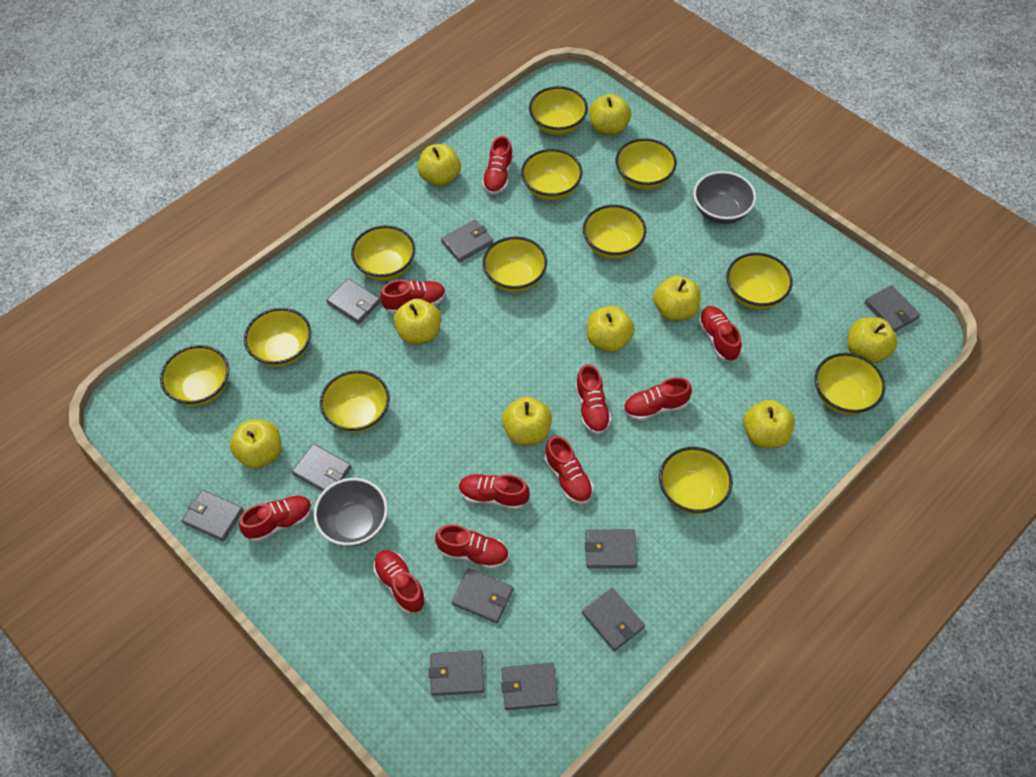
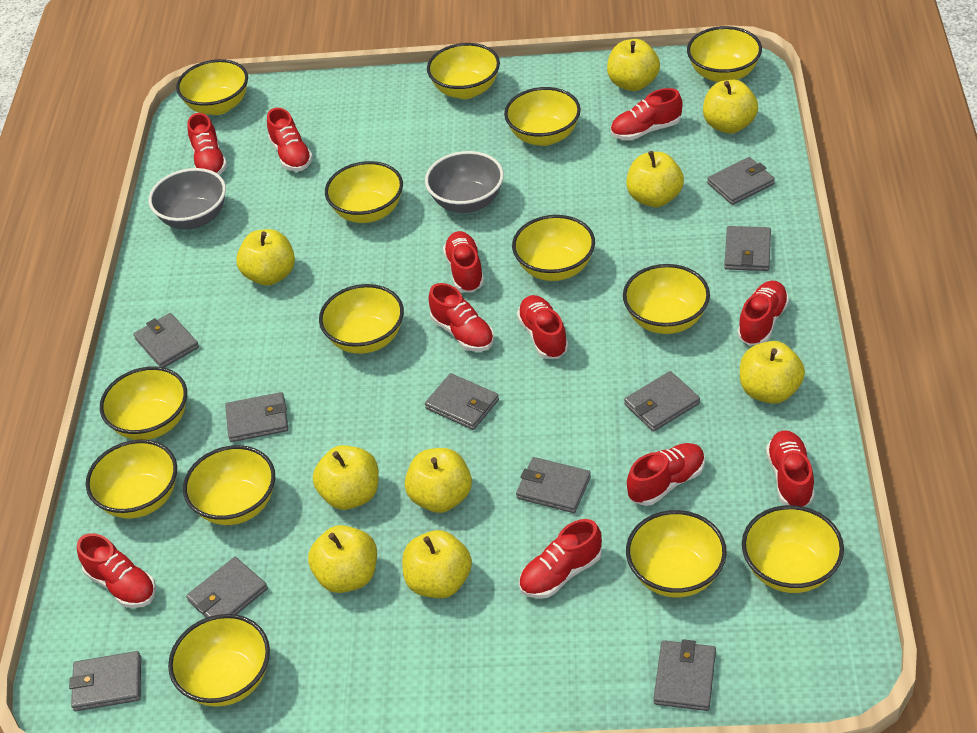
red shoe: [239,495,312,542] [373,550,426,614] [380,280,446,314] [435,524,509,569] [459,474,530,510] [482,136,513,195] [545,436,593,504] [575,364,612,434] [623,377,692,421] [698,306,742,361] = 10 -> [77,533,156,608] [187,113,227,175] [267,108,313,171] [428,283,494,352] [443,231,484,293] [517,295,569,359] [519,519,602,599] [611,88,683,140] [627,443,705,506] [737,281,789,346] [766,430,815,507] = 11
yellow bowl: [160,345,229,406] [244,308,311,367] [320,370,390,433] [351,226,415,281] [483,237,547,292] [521,149,582,201] [529,86,588,135] [583,205,646,259] [616,138,677,190] [659,447,733,514] [726,253,793,310] [815,353,885,415] = 12 -> [86,440,177,519] [100,366,187,440] [168,614,270,707] [176,59,248,115] [183,445,275,525] [319,284,404,354] [325,161,403,223] [427,43,500,99] [504,87,581,146] [512,215,595,281] [623,264,710,334] [626,510,727,598] [687,26,762,82] [742,505,844,593] = 14

